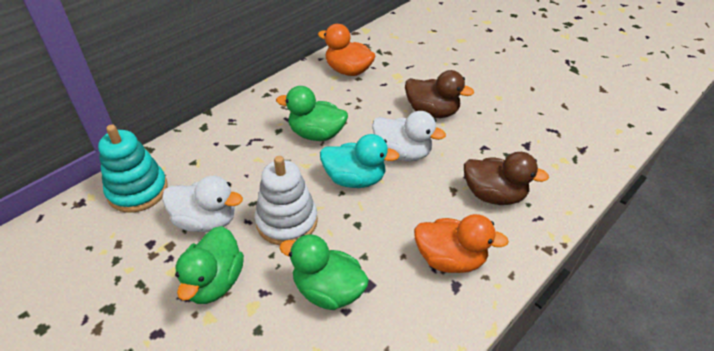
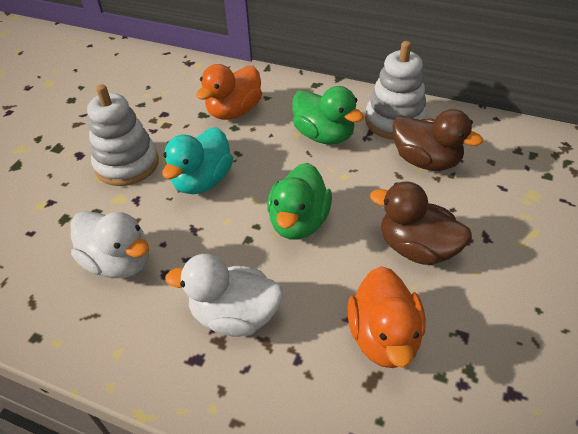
green duck: [175,226,244,304] [276,86,348,141] [279,234,369,310] = 3 -> [267,163,332,239] [292,86,364,145] = 2
turquoise stacking toy: [98,124,168,213] = 1 -> none = 0
white stacking toy: [255,156,318,245] = 1 -> [87,84,159,186] [365,41,427,140] = 2

